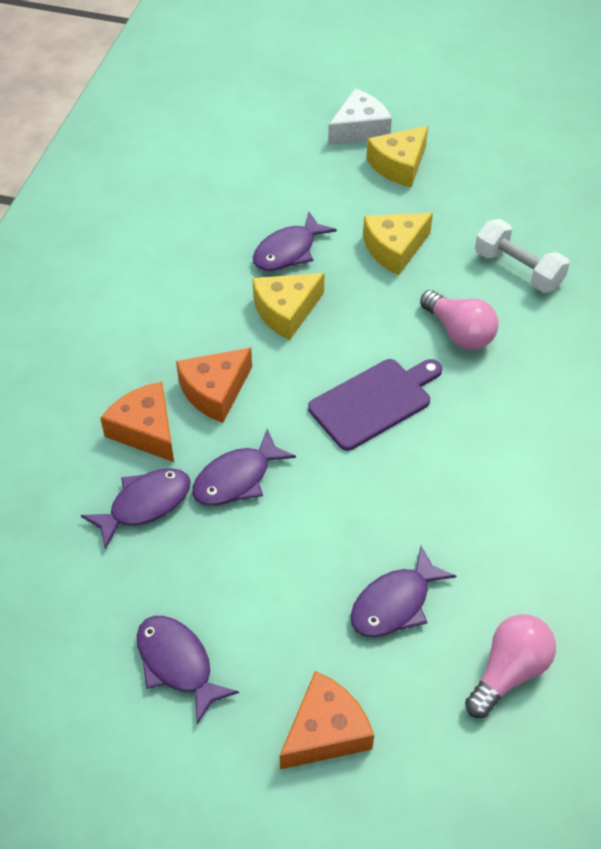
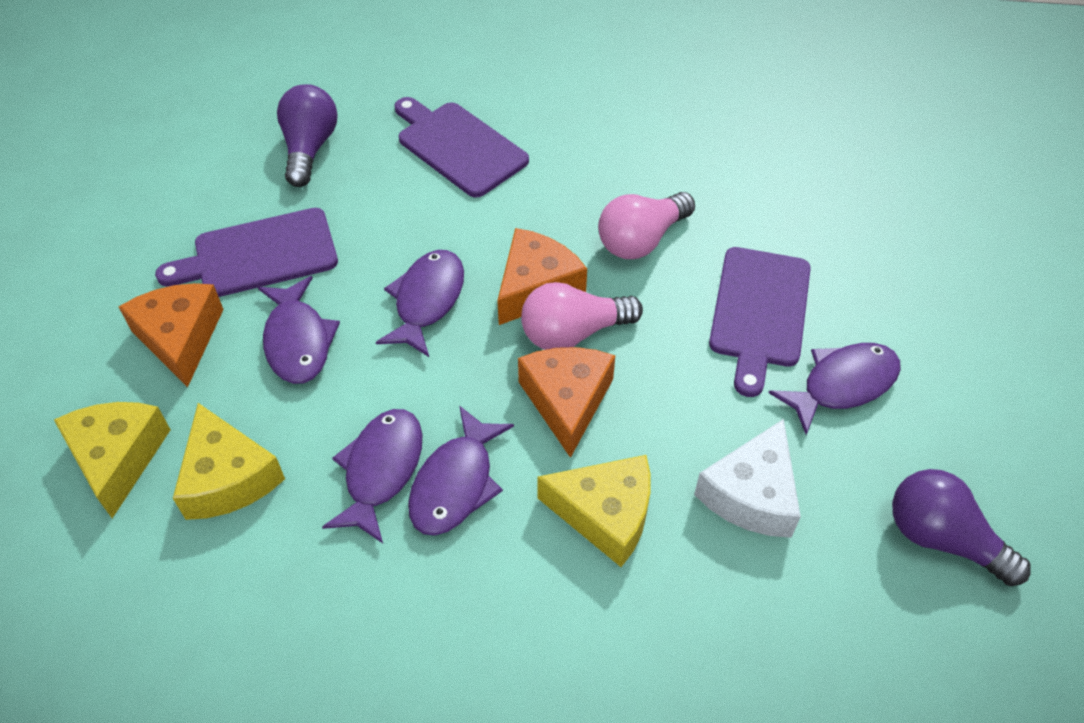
purple cutting board: [308,359,442,451] = 1 -> [155,208,338,297] [394,97,529,198] [709,247,811,397] = 3
purple light bulb: none = 0 -> [277,84,338,187] [892,469,1031,586] = 2
white dumbbell: [475,219,570,293] = 1 -> none = 0

